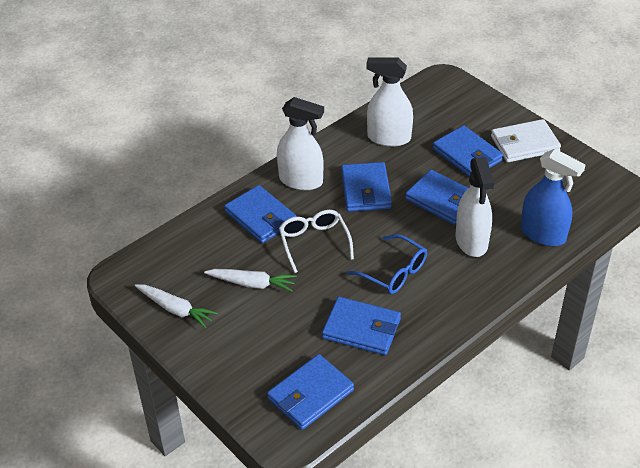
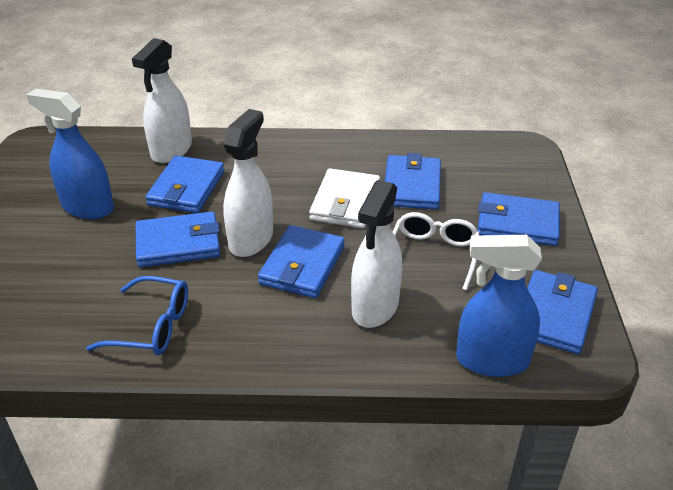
blue spray bottle: [521,149,586,246] = 1 -> [26,89,114,219] [456,235,542,377] = 2
white carrot: [135,284,218,328] [204,269,296,292] = 2 -> none = 0

